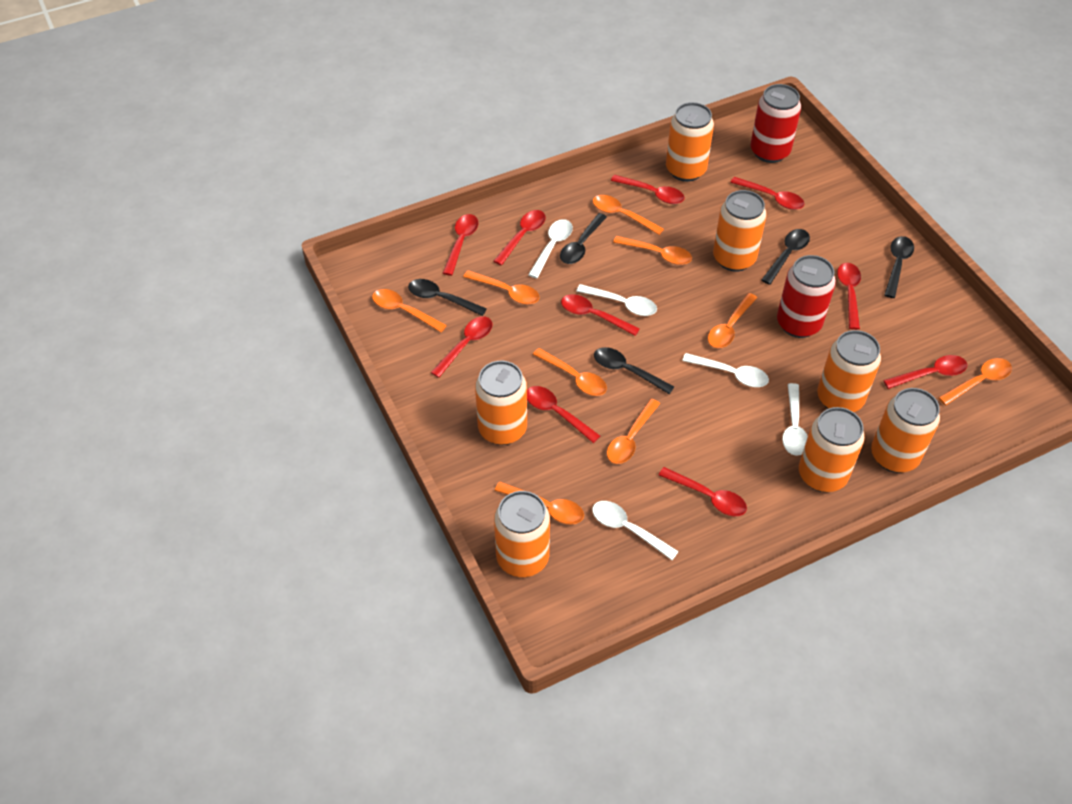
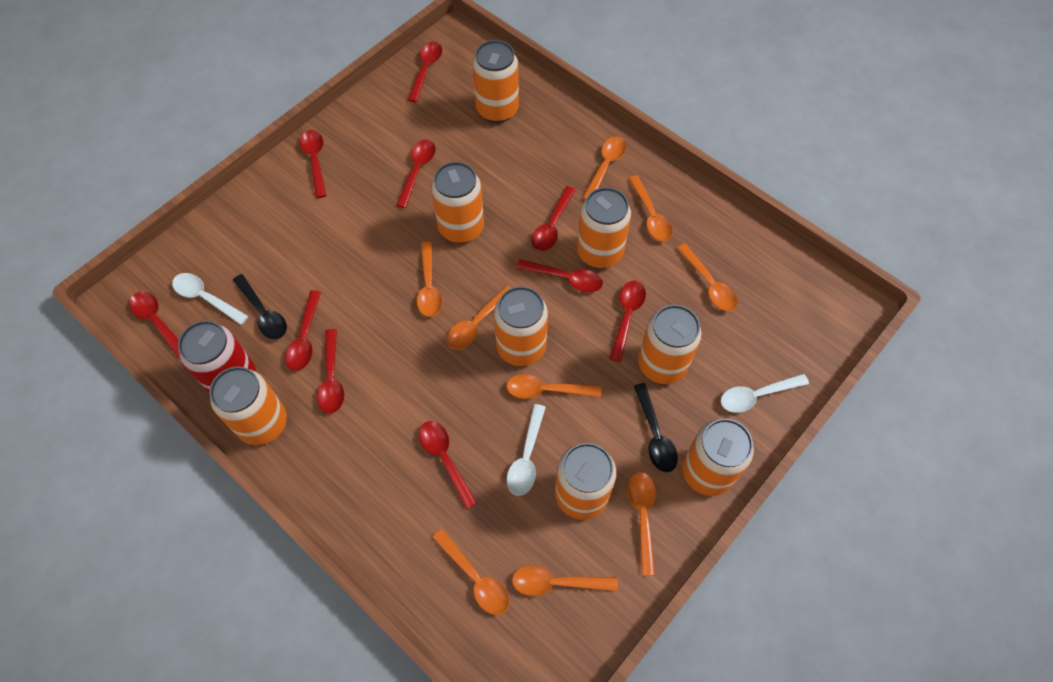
black spoon: [408,279,487,316] [560,213,607,264] [594,347,674,394] [761,229,810,285] [884,236,914,298] = 5 -> [233,274,287,339] [634,383,678,472] = 2
orange can: [475,361,527,445] [494,491,550,577] [666,102,714,182] [713,190,767,272] [799,407,865,492] [817,330,881,412] [871,388,940,473] = 7 -> [209,367,287,445] [431,162,484,243] [472,40,519,123] [494,286,548,366] [555,443,617,520] [577,187,631,268] [638,305,702,384] [682,419,754,496] = 8
red can: [750,84,801,163] [777,255,836,338] = 2 -> [178,321,256,393] = 1
white spoon: [528,219,573,278] [576,284,657,316] [592,501,679,560] [682,353,769,387] [782,383,808,456] = 5 -> [172,273,249,325] [507,404,546,496] [721,374,809,413] = 3

